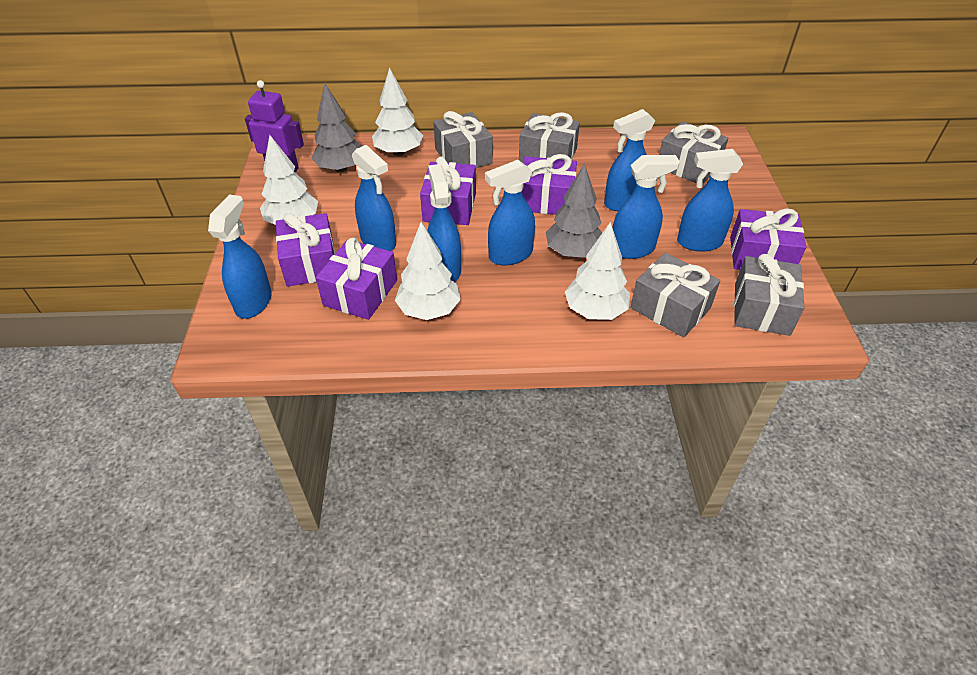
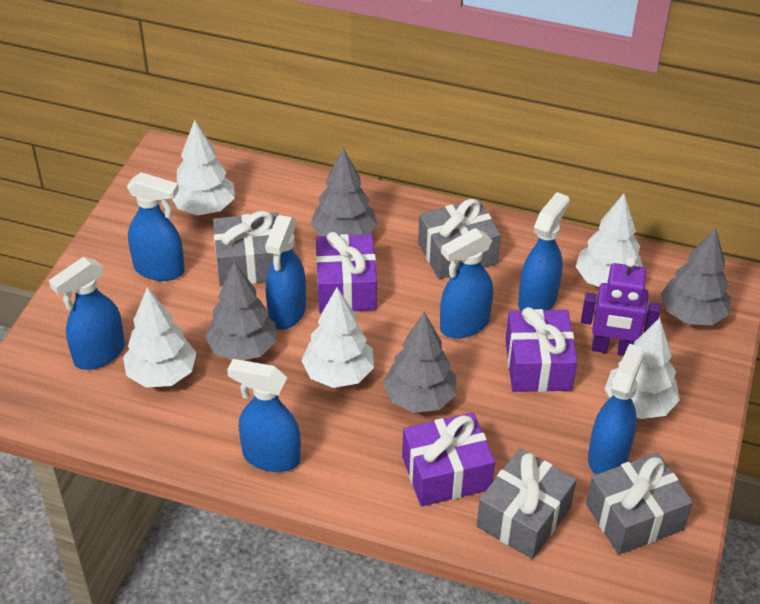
grey gift: [433,111,493,168] [519,112,580,163] [630,253,720,338] [659,121,728,184] [734,254,805,336] = 5 -> [213,211,278,286] [418,199,501,279] [477,448,576,559] [586,453,693,555] = 4
grey tree: [311,84,362,172] [546,163,602,258] = 2 -> [205,261,277,360] [311,148,377,236] [383,312,456,413] [661,227,731,325] = 4
purple gift: [276,213,335,287] [316,238,397,320] [420,157,476,225] [522,154,577,215] [730,208,806,270] = 5 -> [316,232,377,313] [402,412,495,506] [505,307,577,392] = 3
white tree: [260,135,318,225] [372,67,423,156] [395,222,461,320] [565,222,630,320] = 4 -> [123,287,197,387] [172,120,235,215] [301,287,374,388] [576,194,643,287] [605,318,680,419] = 5

